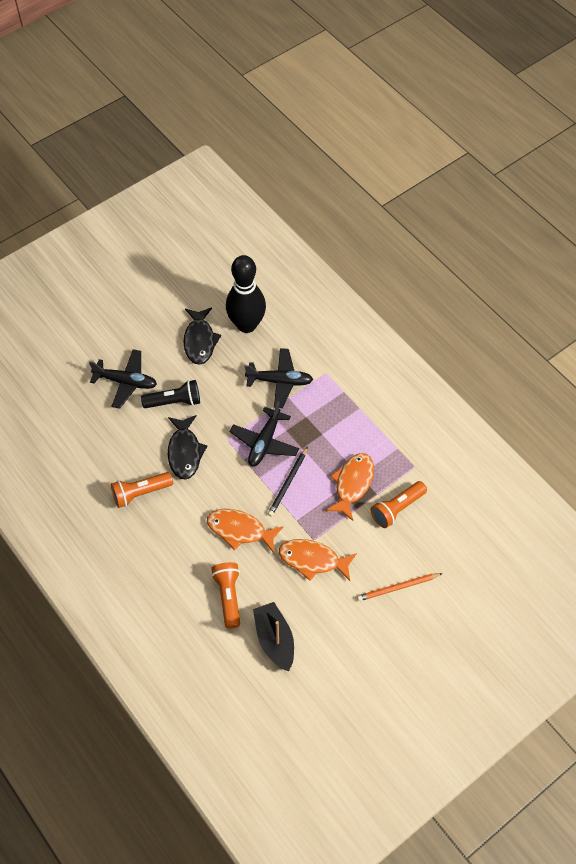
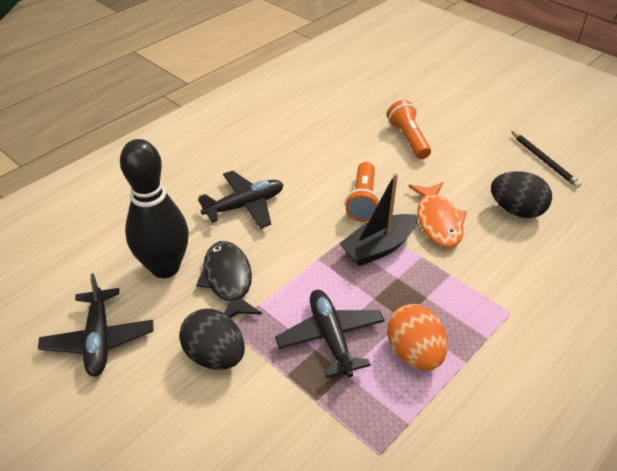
black egg: none = 0 -> [179,309,245,370] [491,171,552,218] = 2
black fish: [168,415,207,480] [184,307,221,365] = 2 -> [196,241,262,318] = 1
black flashlight: [141,380,200,408] = 1 -> none = 0
orange egg: none = 0 -> [387,304,448,370] = 1
orange fish: [207,509,284,553] [279,539,357,581] [325,453,374,521] = 3 -> [408,182,467,248] = 1
orange flashlight: [111,472,173,508] [211,562,240,629] [370,481,427,528] = 3 -> [345,162,380,222] [387,100,431,159] = 2
orange pencil: [357,573,443,601] = 1 -> none = 0

